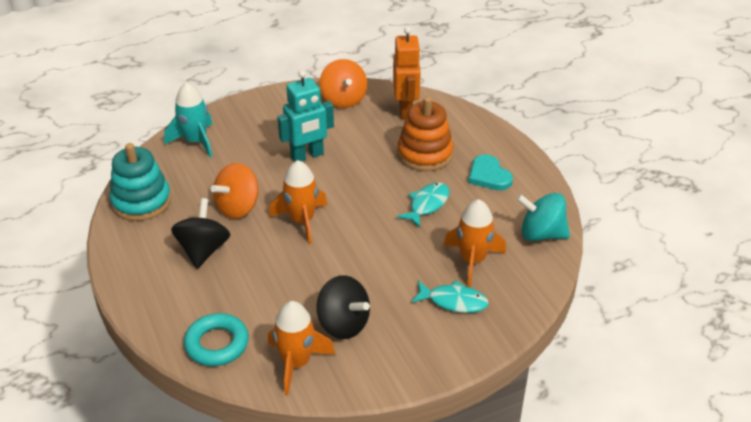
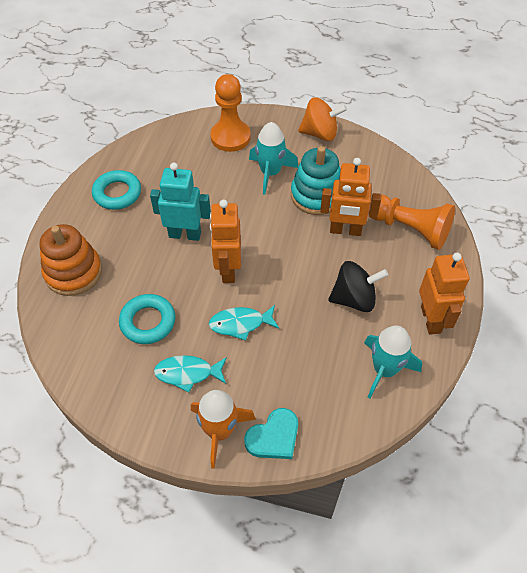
black spinning top: [171,198,230,269] [317,275,370,339] = 2 -> [328,261,388,312] = 1
orange pawn: none = 0 -> [210,74,251,152] [368,195,455,250] = 2
orange robot: [393,27,421,119] = 1 -> [210,200,241,283] [320,158,381,236] [419,253,469,335] = 3
orange rocket: [268,301,335,395] [269,160,327,244] [444,199,506,286] = 3 -> [191,390,256,469] = 1
orange spinning top: [211,163,258,219] [320,59,367,108] = 2 -> [298,98,347,141] = 1
turquoise ring: [184,313,249,366] = 1 -> [92,170,141,210] [119,294,176,344] = 2
turquoise rocket: [164,82,213,158] = 1 -> [249,122,298,195] [364,325,422,399] = 2
turquoise spinning top: [516,193,570,241] = 1 -> none = 0

